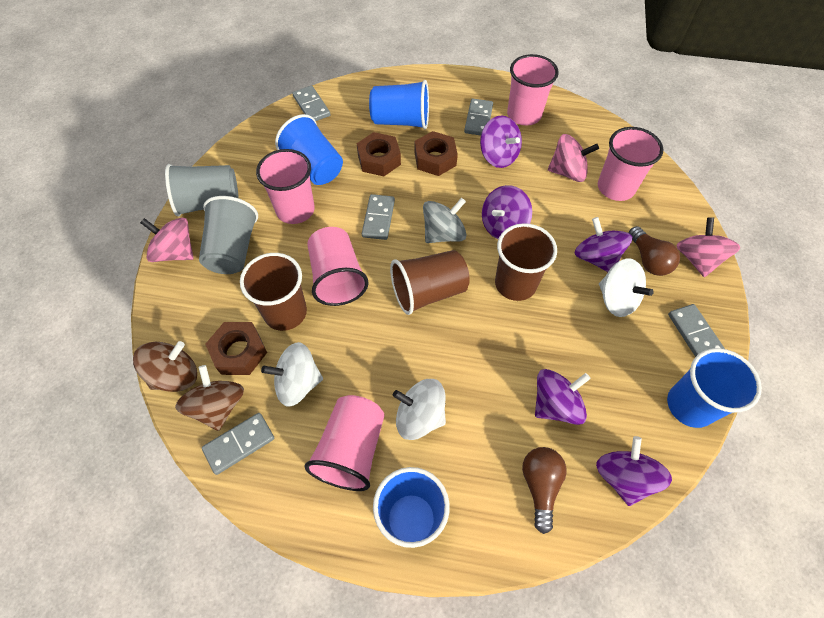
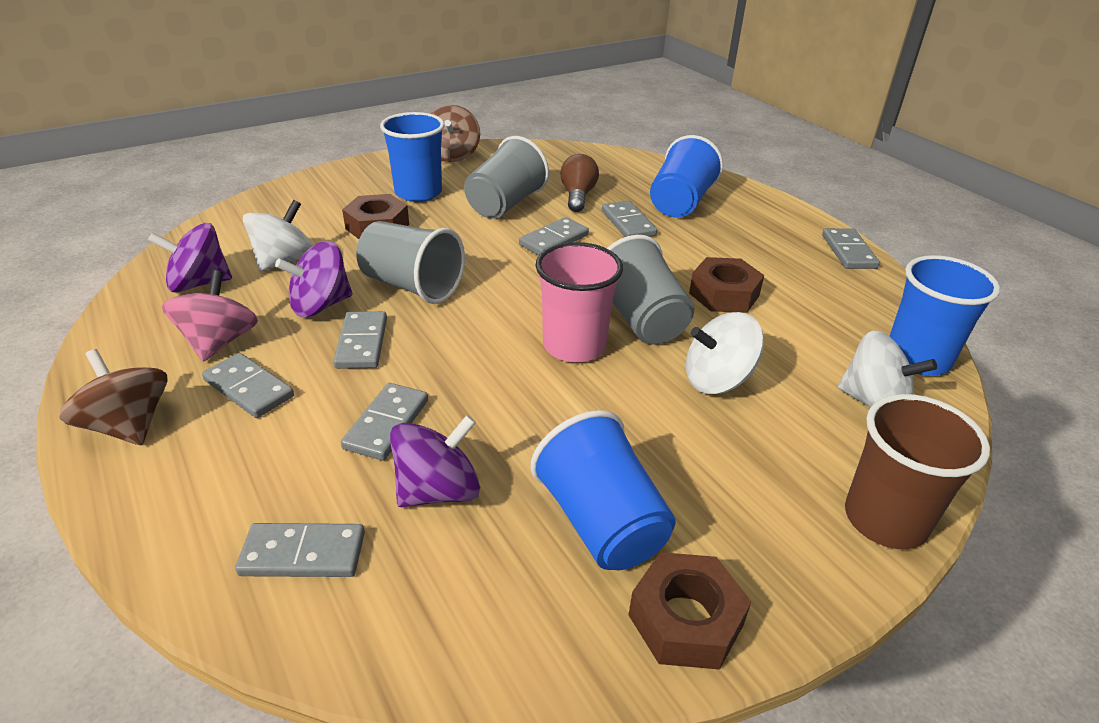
brown cup: [240,253,307,331] [390,250,470,315] [495,223,557,301] = 3 -> [845,394,990,549] = 1
brown light bulb: [522,447,567,534] [629,226,680,276] = 2 -> [560,154,599,212] = 1
grey cup: [165,164,239,216] [199,196,258,274] = 2 -> [356,221,465,304] [464,136,549,219] [607,235,694,345] = 3
grey domino: [202,413,274,475] [292,86,330,121] [362,194,395,240] [464,99,493,135] [668,304,725,357] = 5 -> [202,353,294,418] [235,523,365,577] [333,311,387,369] [341,383,428,460] [519,217,589,255] [602,201,657,237] [822,228,880,269] = 7
grey spinning top: [423,198,467,243] = 1 -> none = 0
pink cup: [256,149,315,224] [304,395,384,491] [307,227,369,306] [507,54,559,126] [598,127,664,201] = 5 -> [535,242,623,362] = 1
pink spinning top: [140,218,194,262] [548,134,599,182] [676,217,740,277] = 3 -> [162,270,258,362] = 1
purple spinning top: [480,115,522,168] [482,185,532,239] [535,369,591,425] [575,217,632,272] [596,436,672,506] = 5 -> [148,223,232,293] [275,241,353,317] [390,415,480,507] = 3

